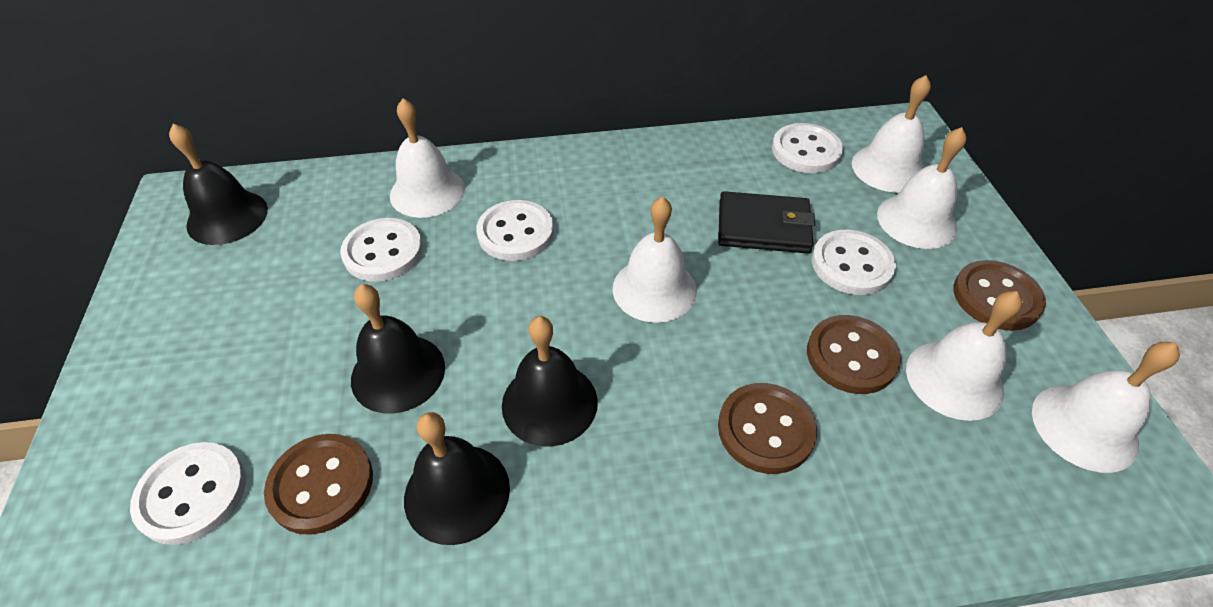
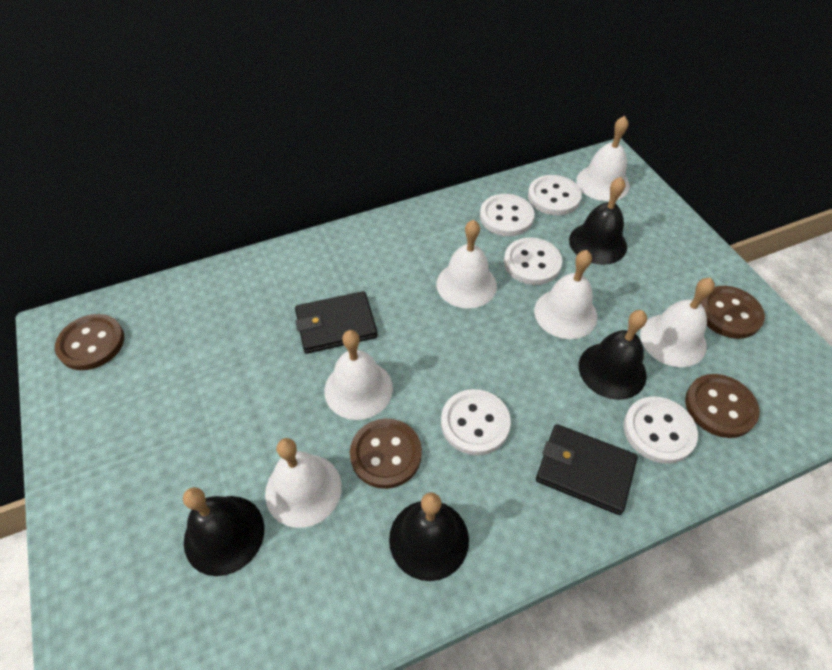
black wallet: [718,191,815,254] = 1 -> [295,291,378,354] [536,424,638,515] = 2

